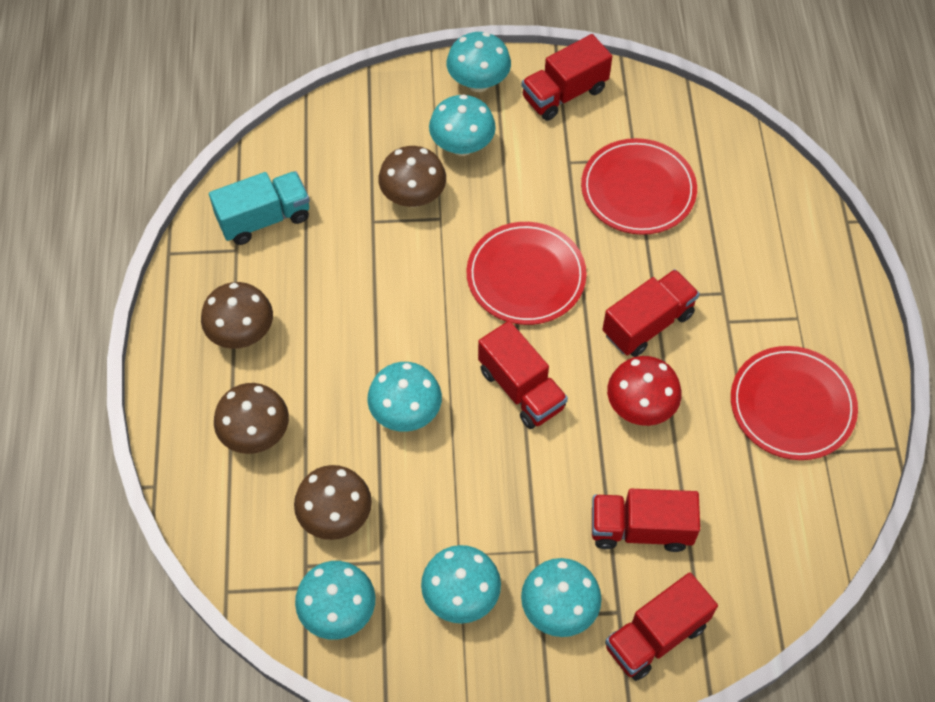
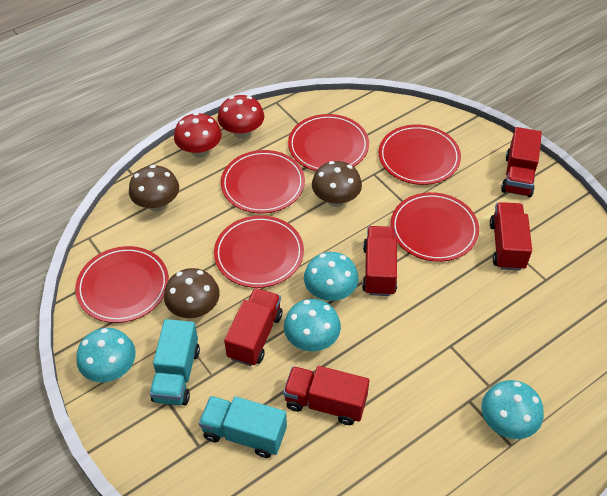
brown mushroom: [201,282,273,349] [214,383,289,454] [294,465,372,540] [378,146,446,207] = 4 -> [129,165,179,212] [164,268,220,318] [312,161,362,207] = 3
red mushroom: [607,356,682,426] = 1 -> [174,113,222,158] [218,95,264,139] = 2
red plate: [467,222,587,325] [581,138,697,235] [731,346,858,460] = 3 -> [75,246,169,323] [214,215,304,288] [221,150,305,214] [288,114,369,171] [379,125,461,185] [391,192,479,262] = 6
turquoise mushroom: [295,561,375,640] [367,362,442,432] [421,545,501,623] [429,94,496,156] [447,32,511,92] [521,558,602,637] = 6 -> [76,328,136,382] [284,299,341,351] [304,252,359,301] [481,380,544,439] = 4
turquoise truck: [209,171,310,245] = 1 -> [150,319,200,405] [199,396,287,458] = 2

